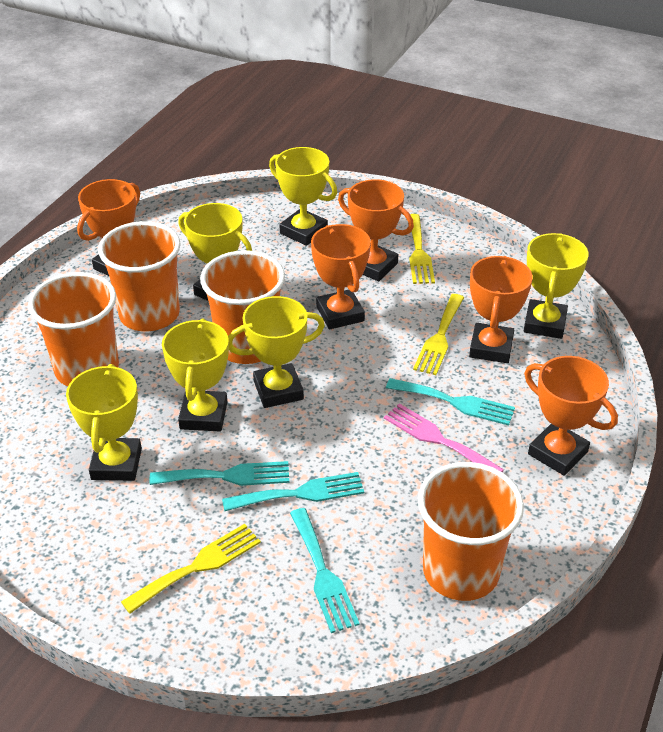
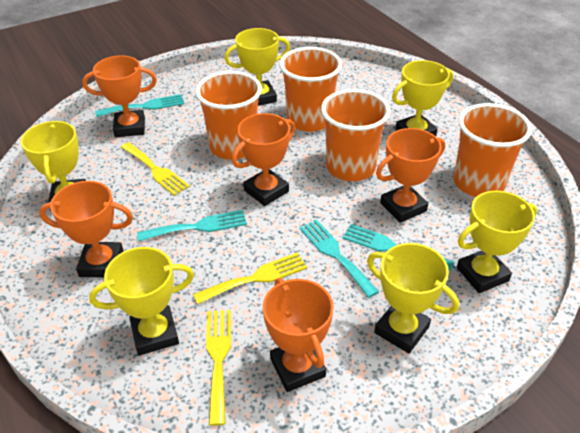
pink fork: [384,403,504,472] = 1 -> none = 0

